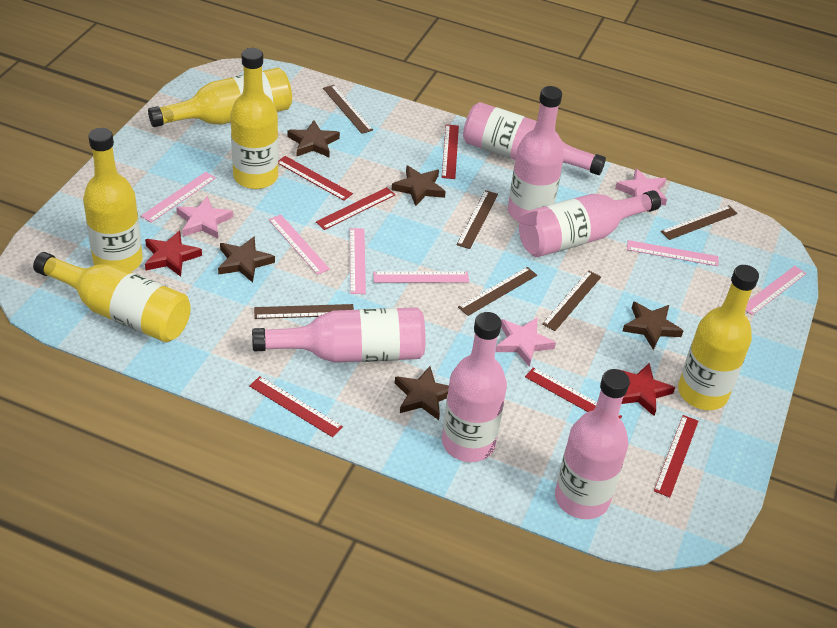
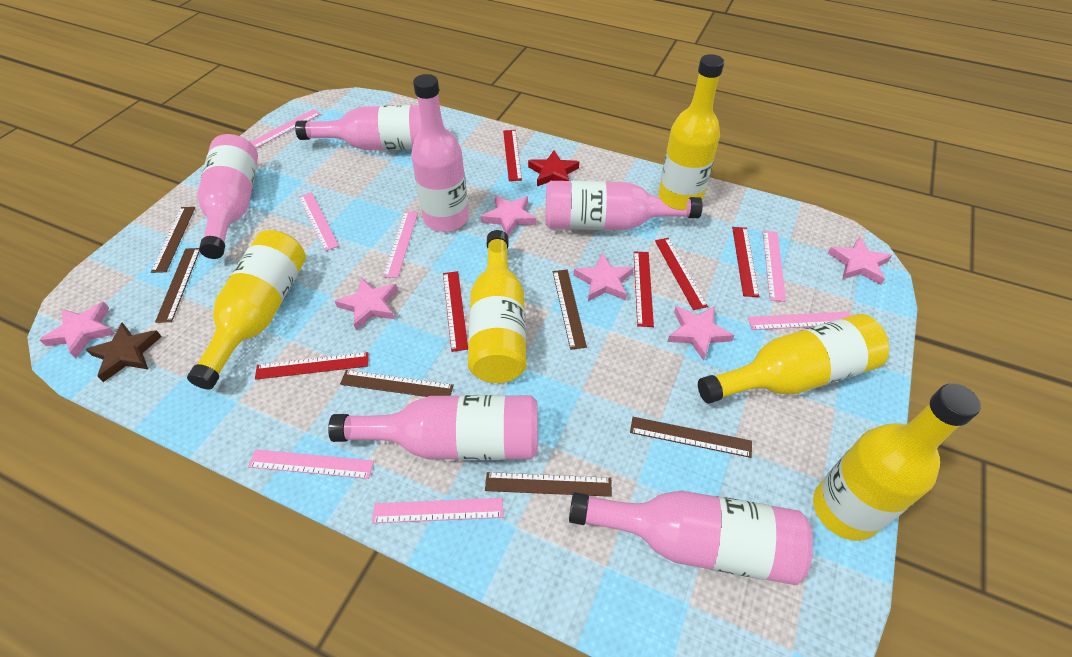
brown star: [218,236,275,283] [287,120,340,157] [392,165,446,206] [395,366,449,420] [622,301,683,350] = 5 -> [85,323,162,382] = 1
pink ruler: [141,172,216,222] [269,215,330,275] [350,228,366,294] [373,272,469,283] [627,240,719,266] [746,266,807,315] = 6 -> [248,449,374,479] [250,109,321,148] [298,192,339,251] [372,498,503,523] [383,211,418,278] [748,312,851,330] [763,231,786,302] = 7
pink star: [176,196,233,239] [495,318,556,367] [615,168,667,206] = 3 -> [40,302,115,358] [335,277,398,330] [481,195,537,236] [574,253,634,301] [667,306,735,361] [828,237,892,285] = 6
red star: [145,231,202,277] [618,363,675,416] = 2 -> [528,150,579,186] = 1

